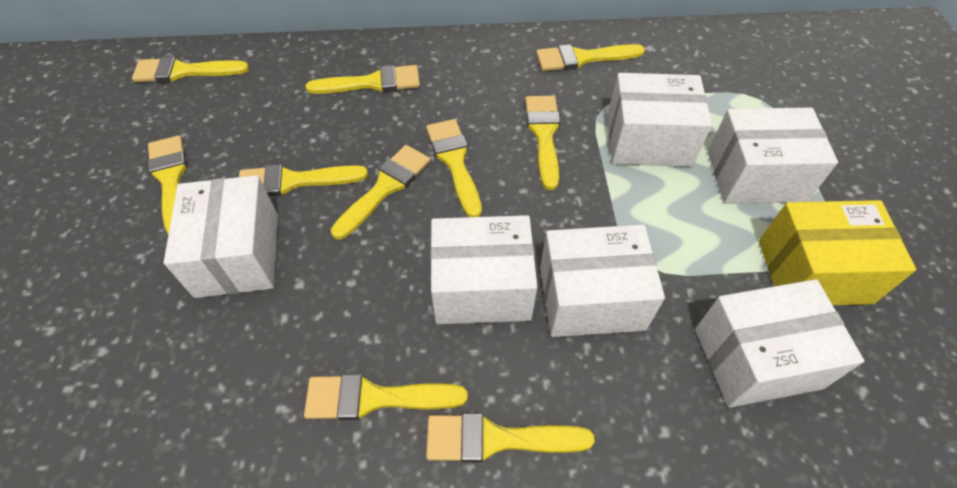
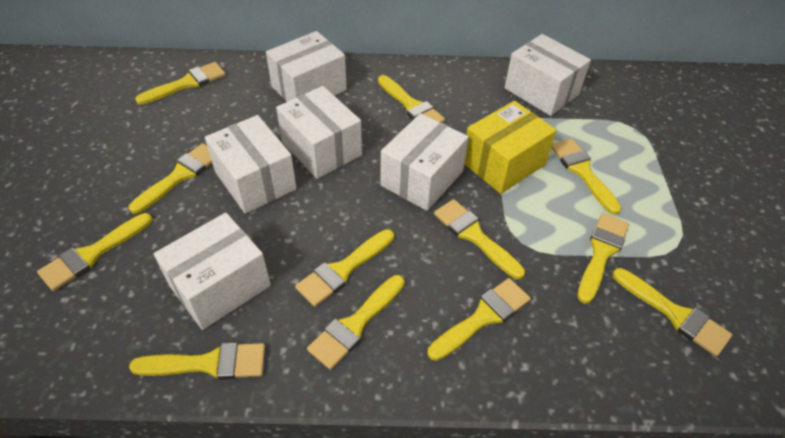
yellow brush: [132,56,249,82] [148,135,187,234] [239,164,368,197] [304,374,468,420] [306,65,420,94] [331,145,430,240] [426,119,482,217] [426,414,595,462] [525,96,560,190] [536,44,645,71] = 10 -> [37,213,152,291] [129,143,212,214] [129,343,265,380] [135,62,226,105] [295,229,394,307] [307,275,405,370] [378,75,445,123] [428,278,531,361] [434,199,525,279] [551,139,621,215] [577,213,629,303] [613,268,732,356] = 12

